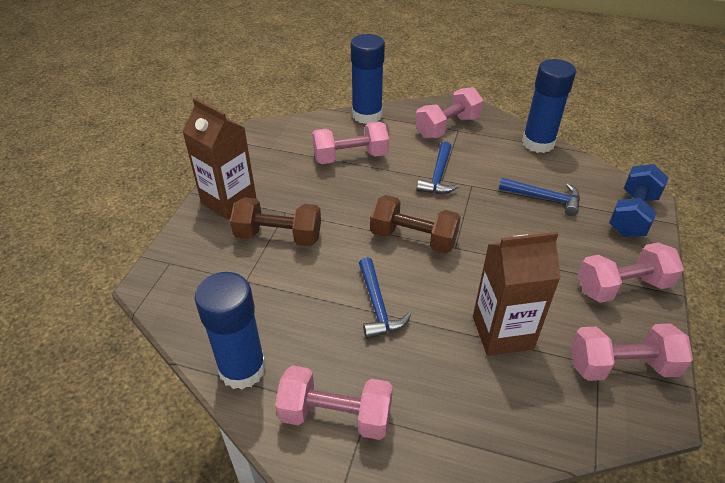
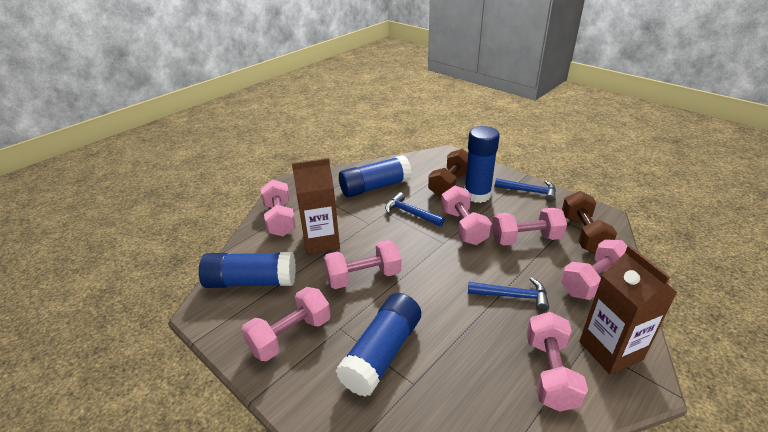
blue dumbbell: [609,164,669,237] = 1 -> none = 0
blue glue stick: [195,272,266,390] [351,34,385,124] [522,59,576,153] = 3 -> [199,252,296,288] [336,293,421,397] [339,155,412,197] [464,126,500,203] = 4
pink dumbbell: [275,366,393,440] [312,122,389,164] [415,87,483,138] [571,323,693,381] [578,242,684,303] = 5 -> [241,287,331,361] [260,180,296,236] [324,240,401,289] [441,186,491,245] [492,208,567,246] [526,312,588,411] [561,239,627,300] = 7

